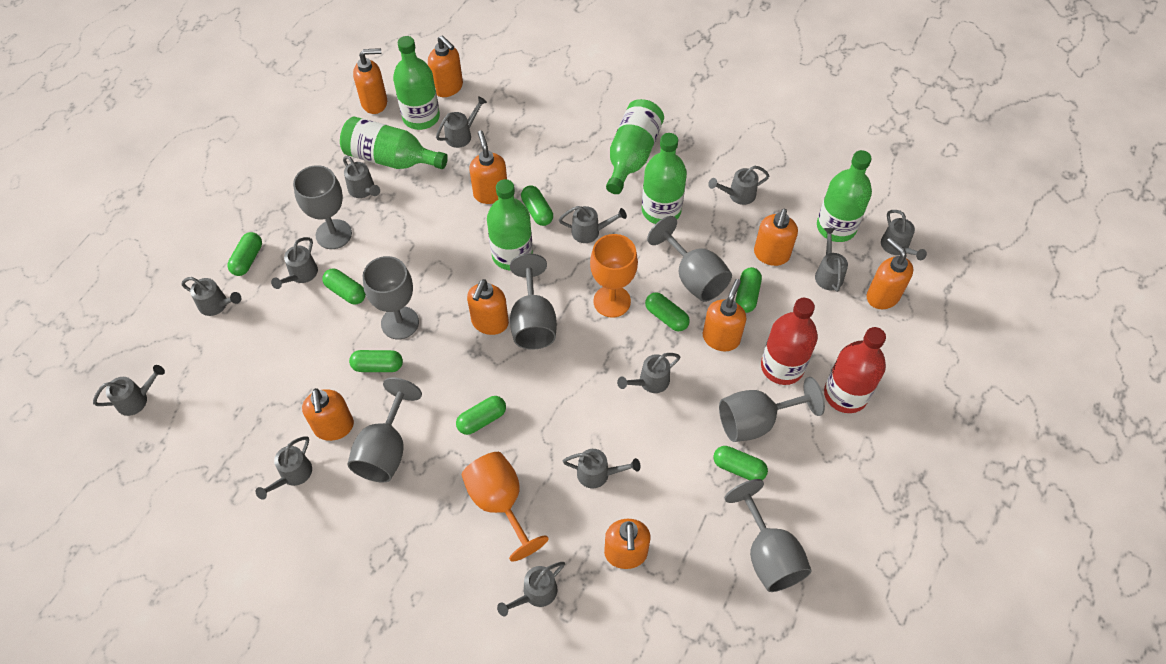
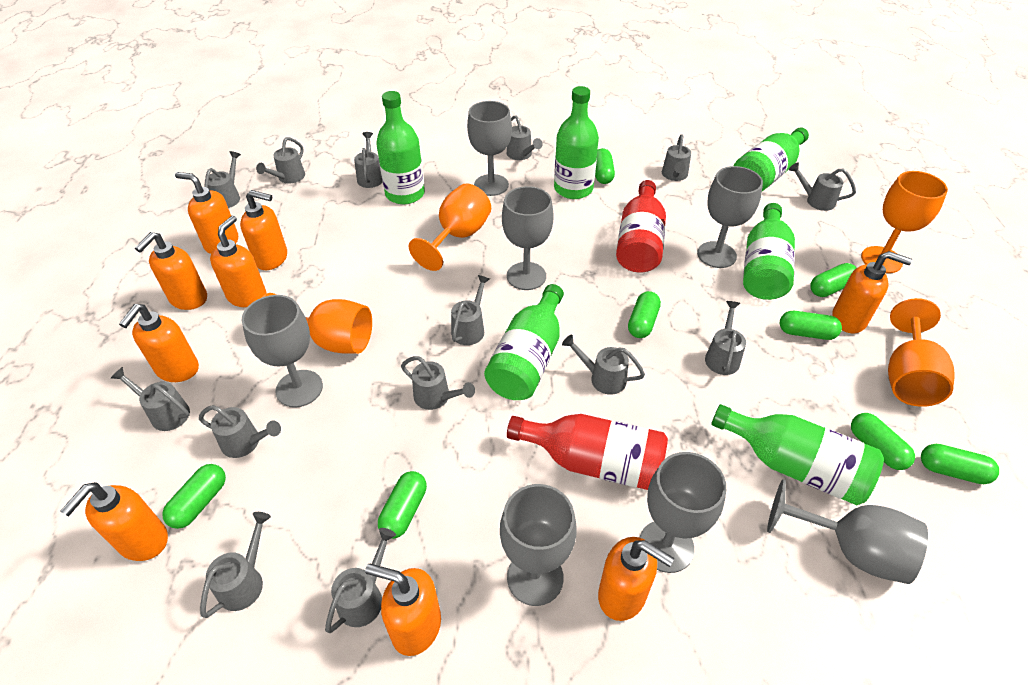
grey watering can: [93,365,165,416] [182,277,241,316] [256,436,312,500] [271,237,318,289] [343,156,380,198] [436,96,487,148] [497,562,565,616] [559,206,627,243] [563,449,641,488] [617,353,680,393] [708,166,769,205] [815,228,848,292] [881,210,927,260] = 13 -> [111,367,190,431] [199,405,281,458] [200,512,271,618] [204,151,241,208] [256,137,305,183] [325,528,396,633] [354,132,382,188] [401,356,475,410] [451,275,490,345] [507,115,543,160] [562,335,645,395] [662,134,691,181] [705,301,746,375] [789,162,856,211] = 14
orange goblet: [462,452,548,562] [590,234,638,318] = 2 -> [263,293,372,354] [409,183,491,271] [861,171,948,273] [888,298,955,407] = 4

